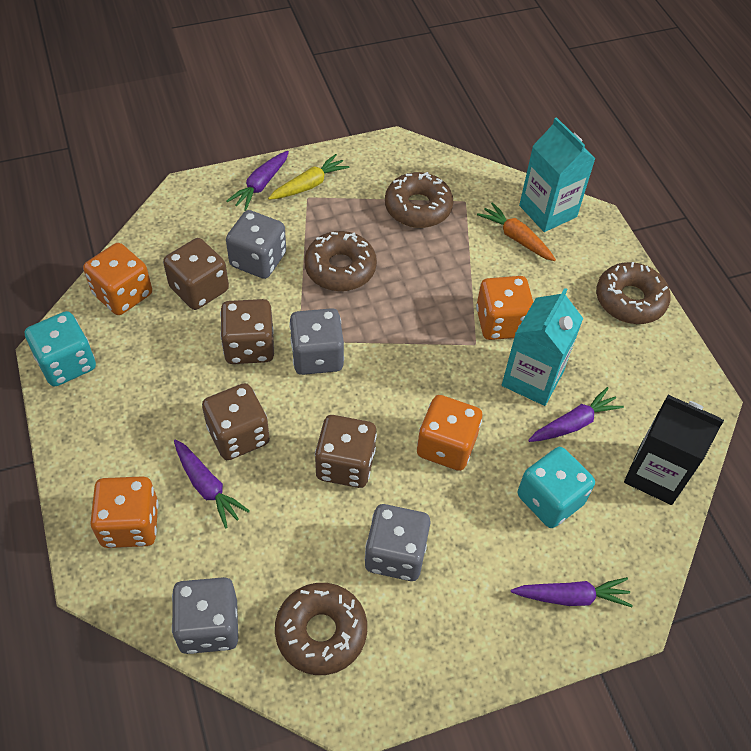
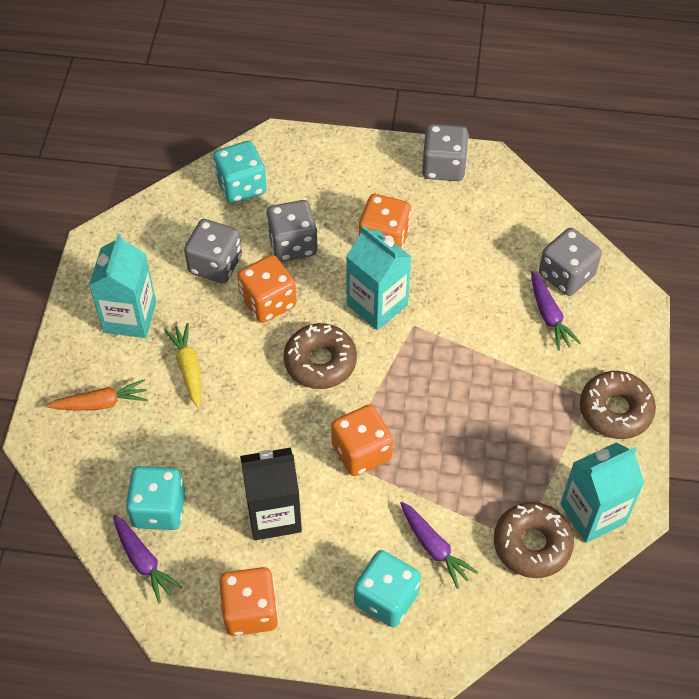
brown dice: [163,238,229,310] [202,383,270,460] [220,299,274,364] [315,415,377,488] = 4 -> none = 0
brown donut: [275,583,367,675] [304,231,377,291] [385,172,453,228] [596,262,670,324] = 4 -> [284,323,357,389] [494,502,574,578] [580,371,656,439] = 3
purple carrot: [174,439,250,529] [226,151,289,211] [511,577,633,607] [528,387,624,442] = 4 -> [113,515,182,603] [400,501,478,589] [531,271,581,351] = 3
turquoise carton: [502,288,583,406] [519,117,596,232] = 2 -> [89,234,156,338] [346,226,411,330] [560,443,644,543] = 3
turquoise dice: [25,311,96,387] [518,447,595,528] = 2 -> [126,466,185,530] [213,141,267,204] [354,550,421,627] = 3

